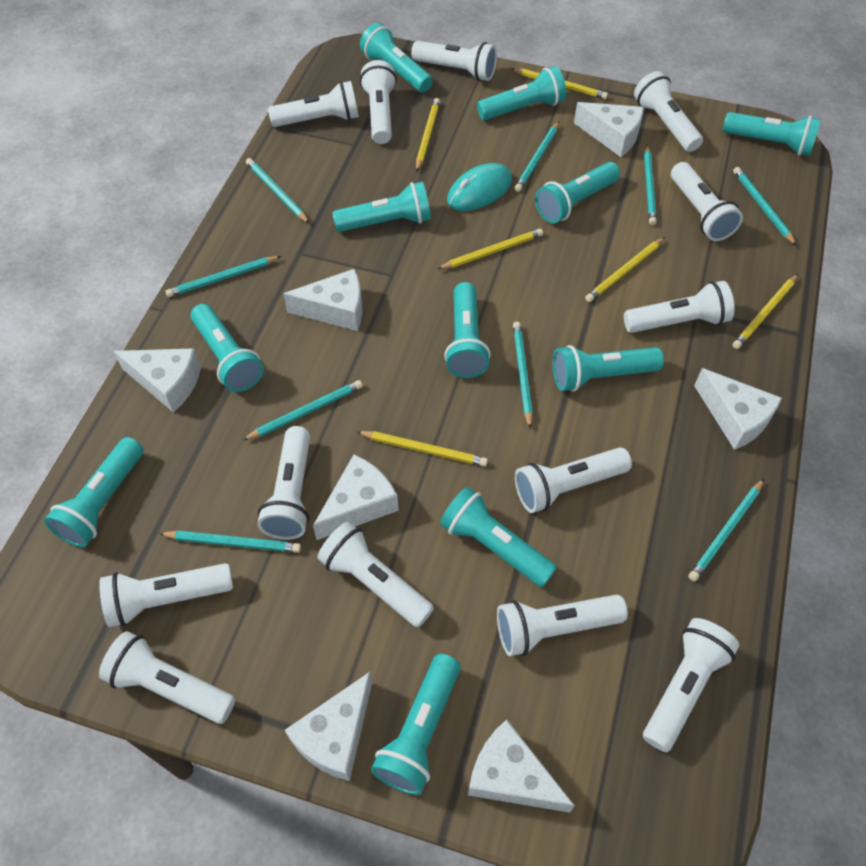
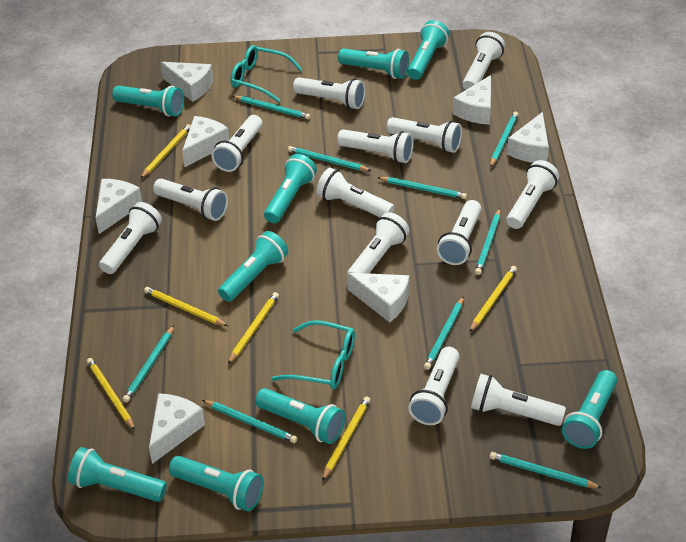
turquoise flashlight: [44,437,144,547] [191,304,264,392] [332,182,431,232] [360,23,433,92] [371,654,461,795] [440,487,557,587] [444,282,491,378] [477,66,566,120] [535,162,620,223] [553,345,664,392] [723,112,821,156] = 11 -> [68,447,167,502] [112,86,184,117] [169,456,264,512] [218,231,288,302] [255,388,345,444] [264,154,317,223] [338,48,409,79] [407,20,449,80] [562,370,617,449] = 9
turquoise glasses: none = 0 -> [231,45,302,102] [271,320,355,389] = 2
turquoise mouse: [447,163,512,211] = 1 -> none = 0

